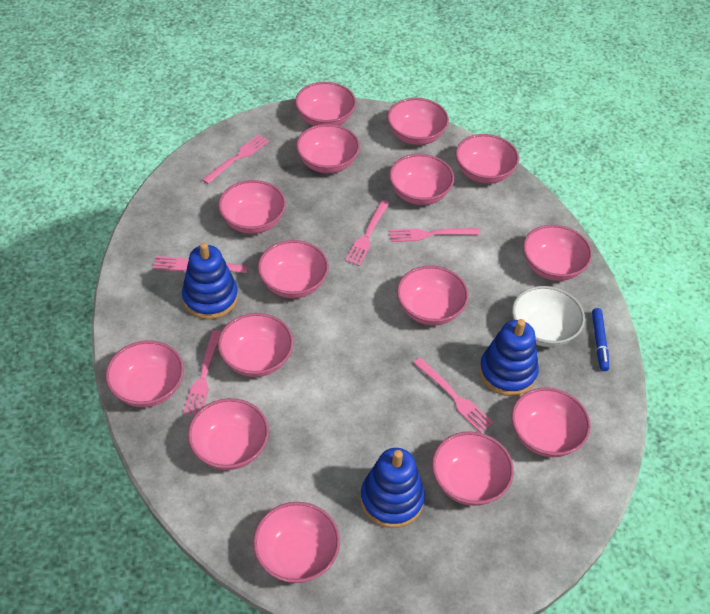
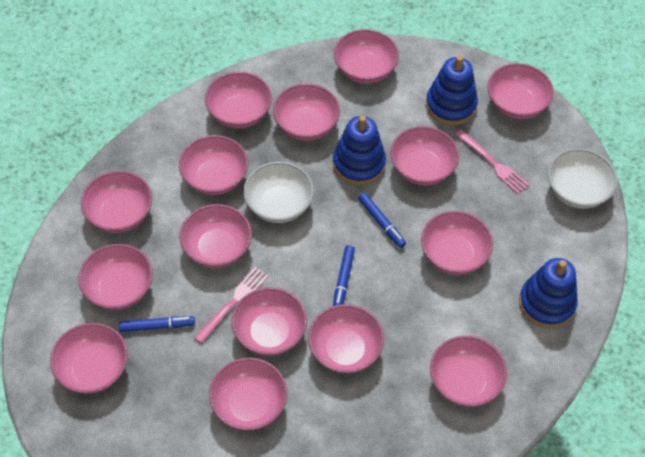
blue marker: [592,308,609,371] = 1 -> [119,316,195,332] [333,245,355,306] [358,193,406,248] = 3
pink fork: [153,256,248,273] [183,330,221,416] [202,134,269,184] [345,200,389,266] [389,228,480,242] [413,358,494,433] = 6 -> [194,267,268,343] [455,130,529,194] = 2
white bowl: [512,286,585,347] = 1 -> [243,162,314,223] [548,148,617,209] = 2

